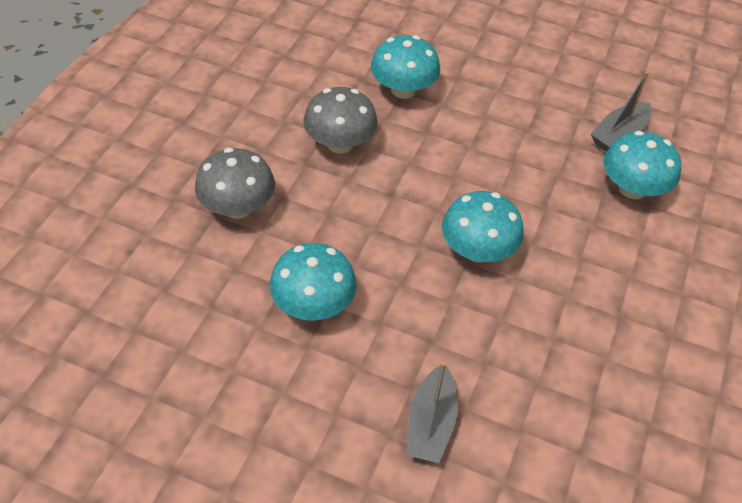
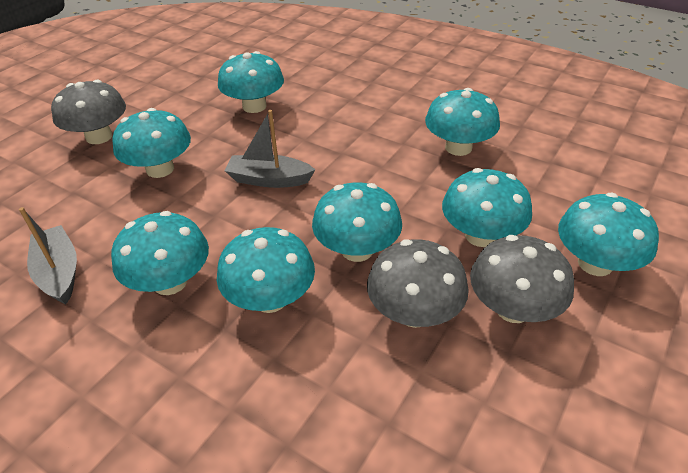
grey mushroom: [195,148,275,219] [303,87,378,154] = 2 -> [51,80,126,144] [367,239,469,328] [470,235,574,323] = 3
turquoise mushroom: [270,243,357,321] [371,35,440,99] [442,191,524,263] [603,131,681,199] = 4 -> [111,211,209,295] [112,108,191,178] [217,227,315,313] [218,51,284,113] [312,182,402,262] [425,88,500,156] [442,168,532,247] [558,193,659,276] = 8

